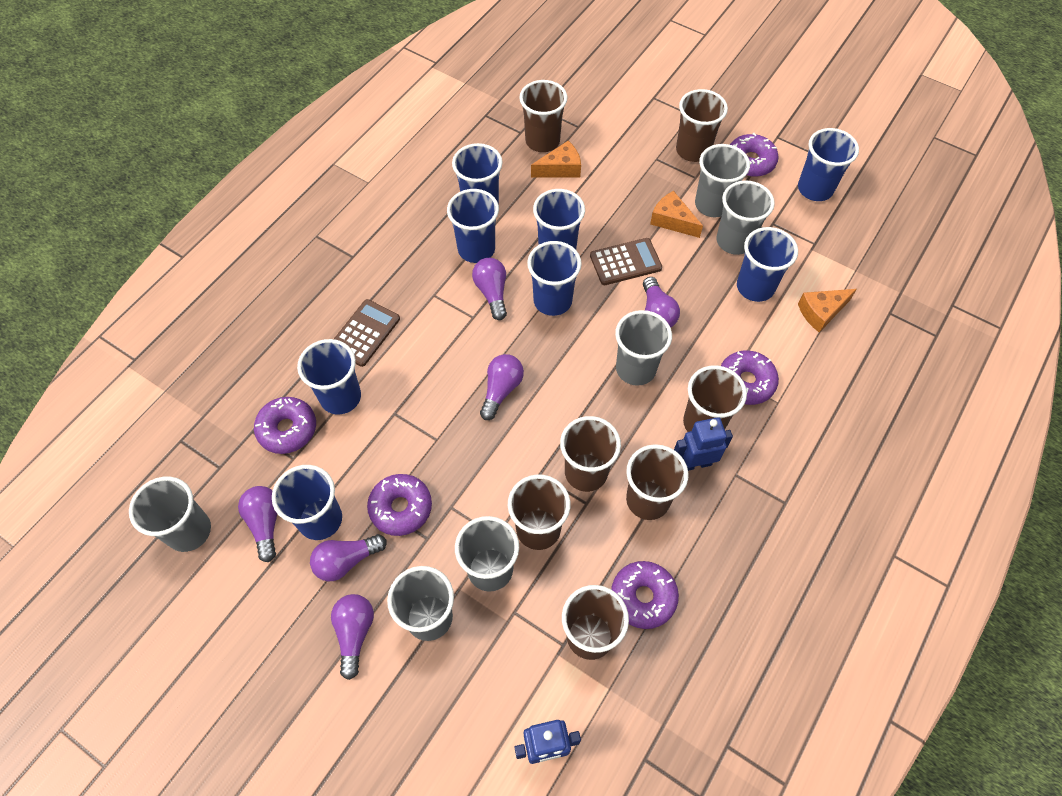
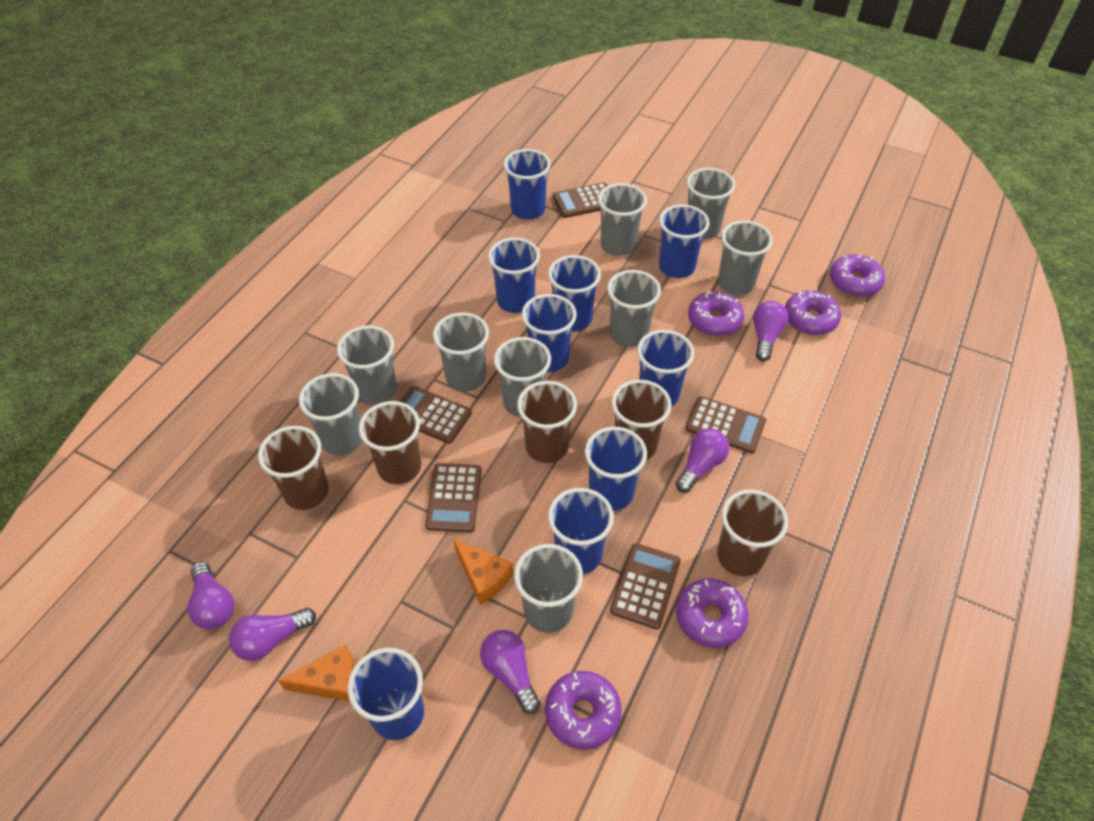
blue cup: [272,465,342,540] [297,339,361,415] [447,189,499,263] [452,143,503,204] [527,241,582,316] [533,189,585,249] [737,227,798,302] [798,128,859,201] = 8 -> [348,648,424,740] [488,238,540,313] [504,149,551,220] [522,294,577,372] [548,255,601,331] [548,488,614,574] [585,426,647,511] [637,330,694,407] [659,204,710,278] = 9
blue robot: [514,720,581,764] [674,417,733,471] = 2 -> none = 0
brown calculator: [334,299,400,367] [590,238,662,285] = 2 -> [400,386,472,444] [425,463,482,533] [553,182,608,218] [610,543,681,630] [685,396,766,454] = 5
brown cup: [508,474,571,550] [519,80,567,152] [560,416,621,492] [562,585,629,660] [626,444,688,520] [676,89,728,162] [683,365,747,432] = 7 -> [258,426,329,510] [359,401,421,484] [517,381,577,463] [612,380,672,460] [717,490,788,576] = 5
grey cup: [129,476,211,552] [387,566,454,641] [455,516,519,592] [615,310,672,386] [695,144,750,217] [716,180,775,255] = 6 -> [299,373,363,455] [337,325,397,405] [433,312,489,392] [494,337,551,417] [514,544,583,633] [598,183,647,256] [607,270,661,347] [687,168,735,239] [718,220,773,295] = 9
orange cheese: [531,141,581,178] [650,191,703,238] [798,289,857,333] = 3 -> [278,644,355,702] [453,539,514,604] = 2
purple light bulb: [238,486,277,562] [310,534,387,581] [331,594,374,680] [472,258,507,320] [480,354,524,420] [643,277,680,327] = 6 -> [187,561,234,630] [229,608,316,661] [480,630,540,714] [675,428,729,493] [753,301,788,361] = 5

